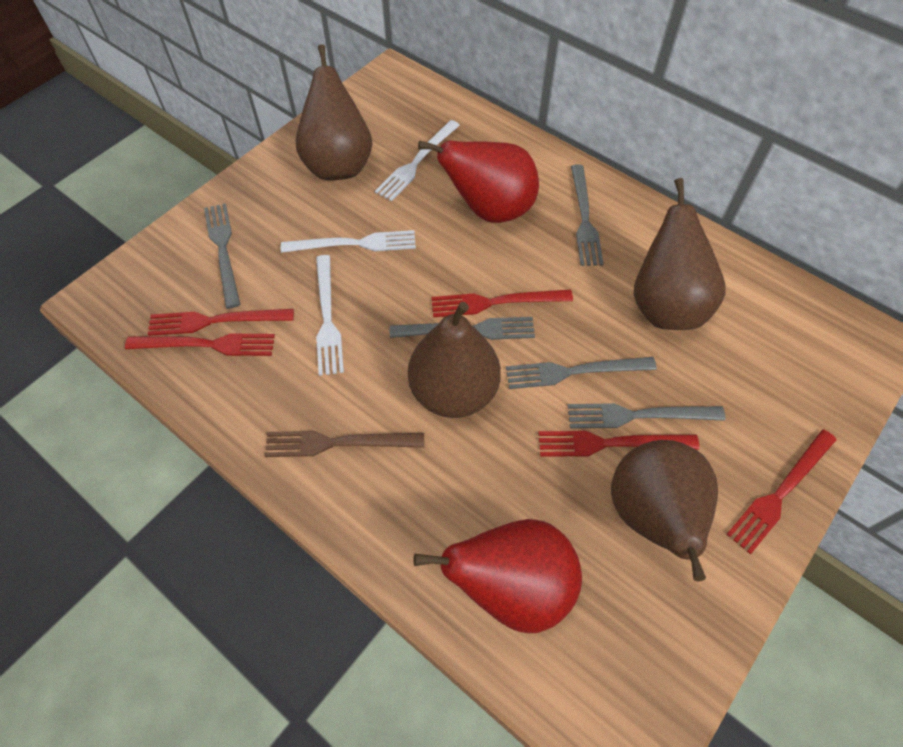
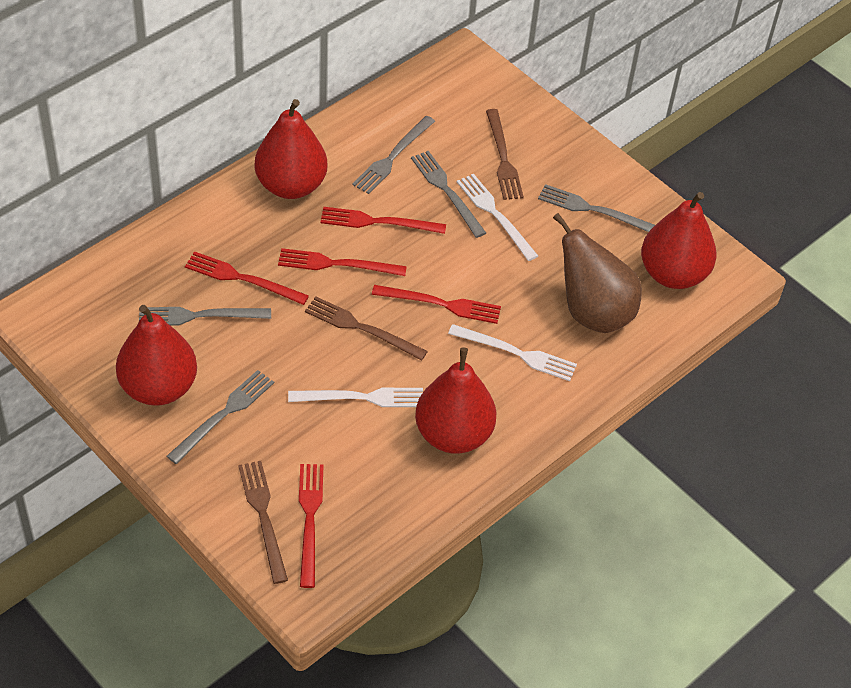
brown fork: [265,431,424,457] = 1 -> [238,461,288,584] [305,296,428,361] [486,109,524,200] = 3
brown pear: [296,44,372,180] [408,302,501,418] [611,440,718,582] [634,178,725,330] = 4 -> [553,213,642,333] = 1
red pear: [414,519,582,633] [418,141,539,223] = 2 -> [116,305,197,406] [255,99,327,199] [415,347,497,454] [641,192,716,289] = 4

